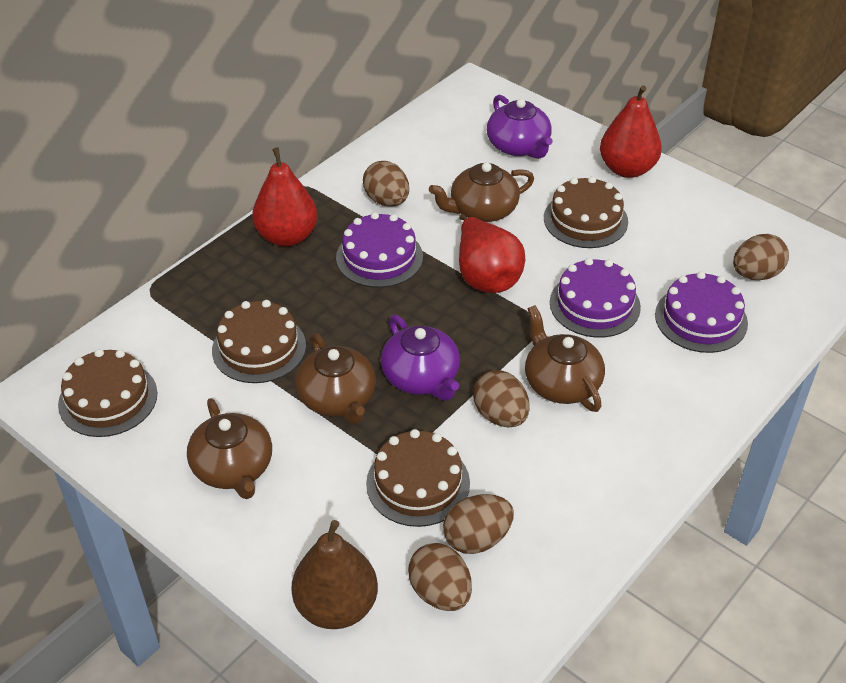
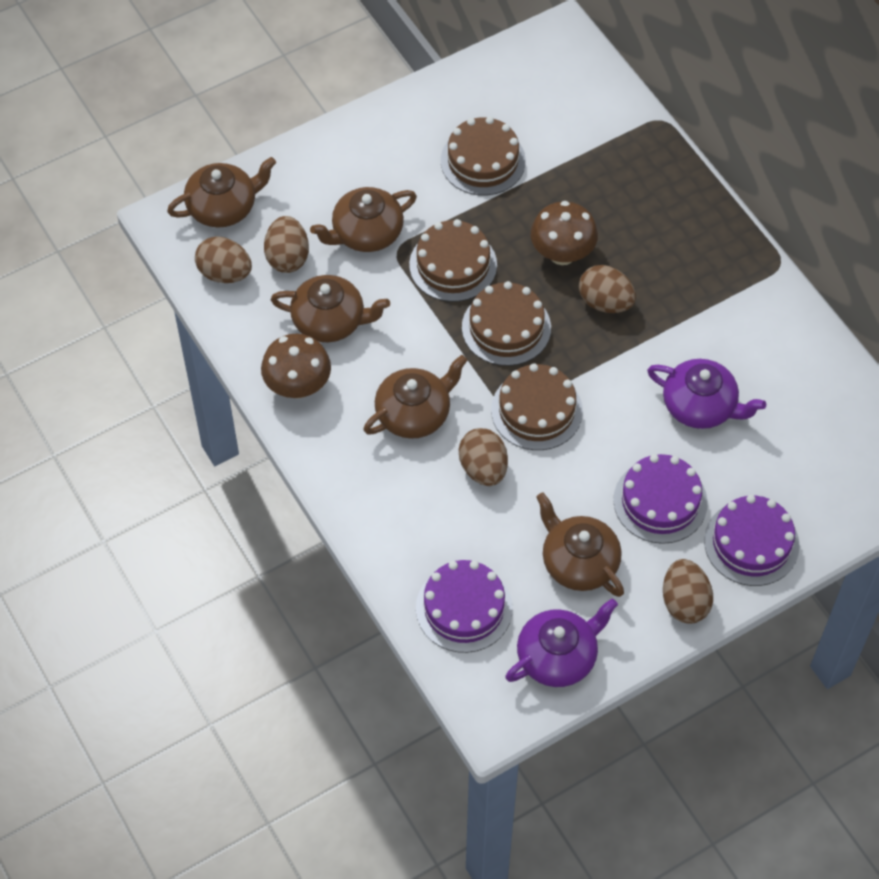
brown mushroom: none = 0 -> [261,334,331,398] [531,201,598,265] = 2
brown pear: [292,520,378,629] = 1 -> none = 0
brown teapot: [187,398,272,499] [295,333,376,425] [429,162,534,222] [525,305,605,412] = 4 -> [167,157,276,228] [271,275,390,342] [310,187,417,252] [363,355,468,439] [536,492,624,597] = 5
red pear: [252,148,318,247] [459,214,525,293] [600,85,662,178] = 3 -> none = 0

